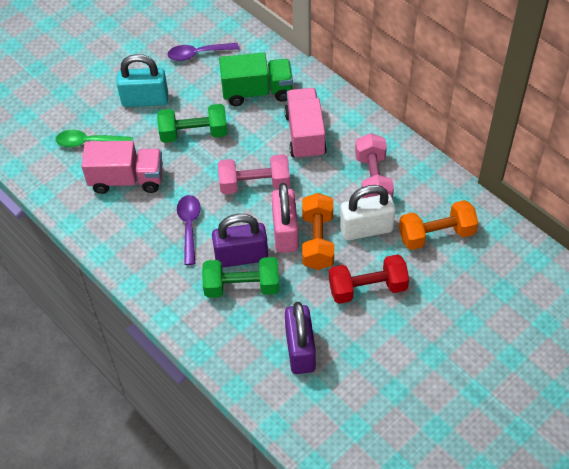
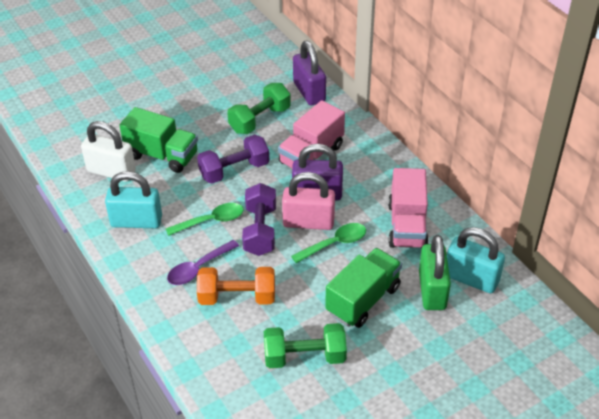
green padlock: none = 0 -> [419,235,451,310] = 1
green spoon: [56,130,132,147] = 1 -> [165,203,244,236] [291,223,366,263] = 2
green truck: [219,52,293,106] = 1 -> [119,107,198,173] [325,248,402,328] = 2
orange dumbbell: [302,193,334,270] [399,200,478,250] = 2 -> [197,267,275,305] = 1
pink dumbbell: [218,154,290,194] [355,133,394,199] = 2 -> none = 0
purple dumbbell: none = 0 -> [197,134,269,184] [242,183,276,256] = 2
purple spoon: [167,43,239,61] [177,195,201,265] = 2 -> [167,240,239,285] = 1
red dumbbell: [329,254,409,304] = 1 -> none = 0
turquoise padlock: [116,54,168,107] = 1 -> [105,171,162,228] [447,227,505,293] = 2

